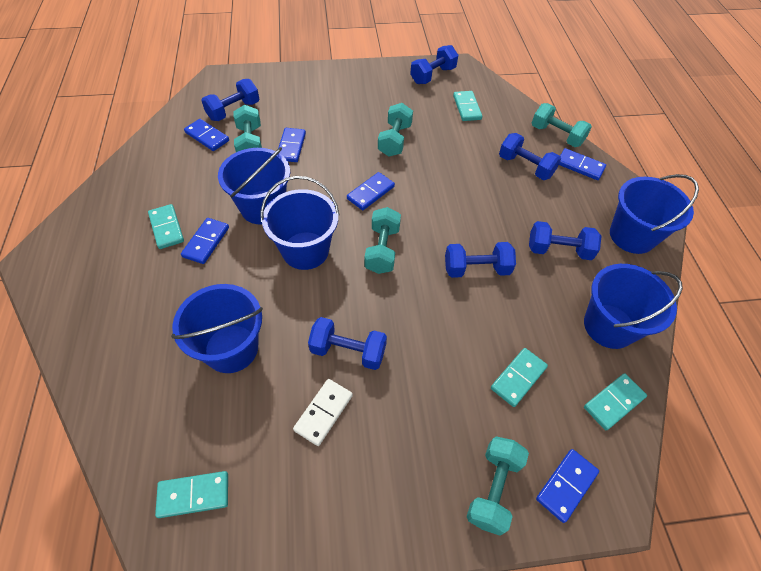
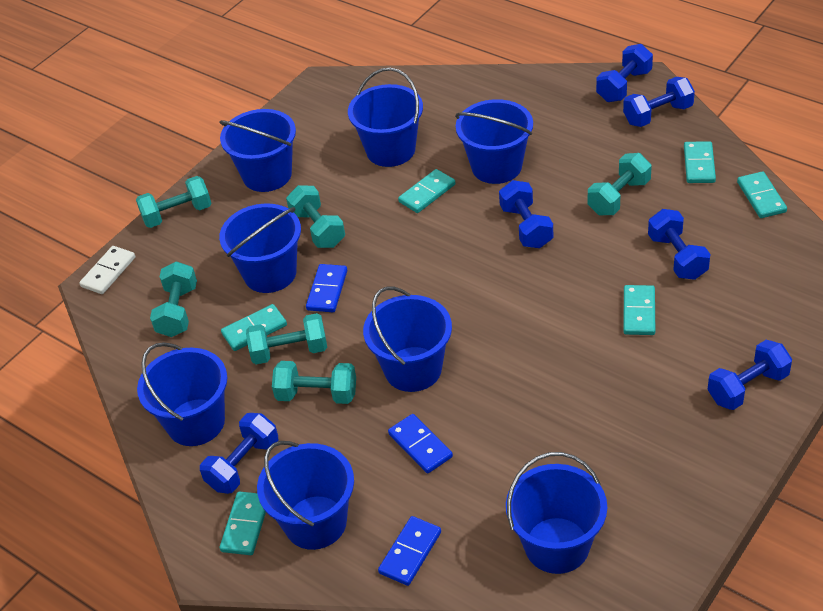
blue bucket: [171,284,263,373] [218,147,290,225] [261,176,340,270] [584,264,683,349] [610,174,699,254] = 5 -> [137,342,227,446] [219,109,296,192] [219,204,301,293] [257,441,354,550] [348,68,423,167] [363,287,452,392] [455,99,533,184] [506,452,607,574] = 8
blue domino: [181,218,229,264] [184,119,229,151] [278,128,306,162] [347,172,395,210] [536,449,599,523] [559,148,606,180] = 6 -> [306,264,348,312] [378,516,441,586] [388,414,453,473] = 3
turquoise domino: [148,204,184,249] [155,471,228,518] [453,91,482,121] [491,348,548,407] [584,374,647,430] = 5 -> [220,491,266,555] [221,304,287,351] [398,169,456,213] [623,285,655,335] [684,141,716,183] [737,171,787,218] = 6
turquoise dumbbell: [233,105,262,152] [365,207,401,274] [378,103,413,157] [467,436,529,536] [532,103,592,147] = 5 -> [136,176,212,228] [150,261,197,337] [246,313,327,364] [272,361,356,404] [286,185,345,248] [588,153,652,215] = 6

